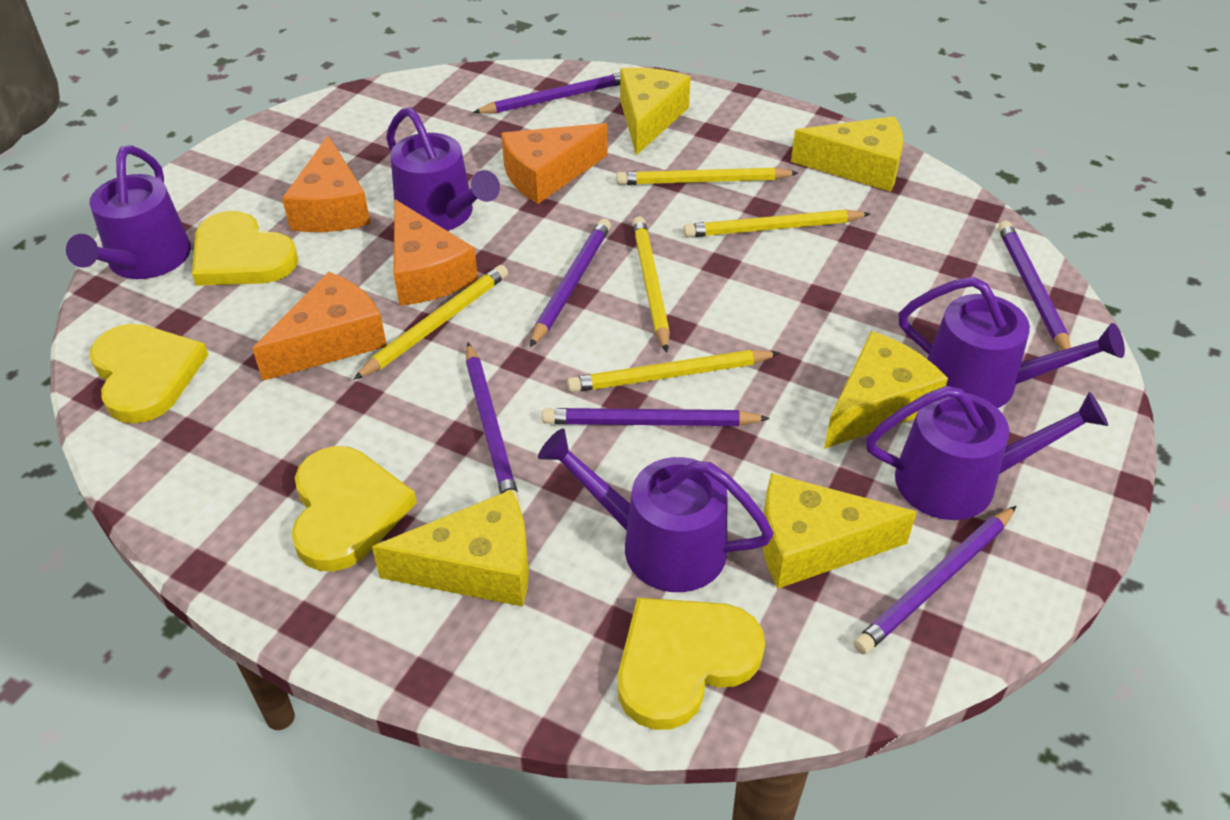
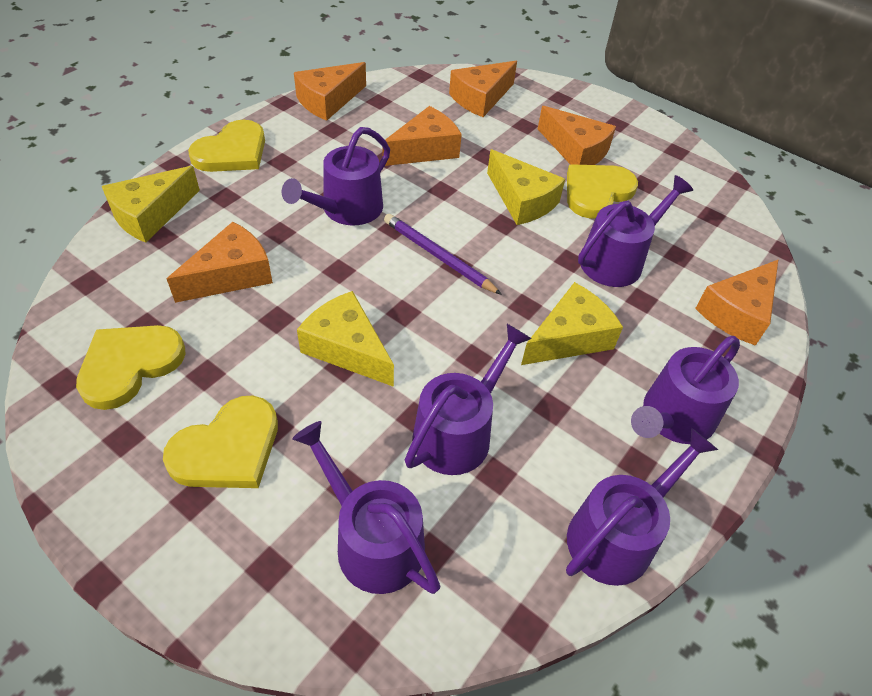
orange cheese: [252,272,387,381] [282,135,371,232] [393,200,478,306] [501,123,607,204] = 4 -> [167,222,273,303] [294,62,366,121] [382,106,462,166] [449,61,517,117] [538,106,616,165] [695,260,778,346] = 6
purple pencil: [466,343,520,504] [473,72,620,114] [530,219,611,347] [542,408,770,426] [853,506,1016,654] [998,221,1071,350] = 6 -> [384,214,502,295] = 1
purple watering can: [66,145,191,279] [386,107,500,231] [538,428,774,592] [866,386,1108,520] [899,277,1125,408] = 5 -> [282,127,390,226] [292,421,440,594] [405,324,532,475] [566,428,718,586] [578,175,693,287] [631,336,740,444] = 6
yellow cheese: [372,490,529,607] [620,68,691,156] [763,473,917,589] [791,116,903,192] [824,331,948,449] = 5 -> [102,166,200,243] [297,291,394,387] [487,149,565,225] [521,282,623,365] = 4
yellow pencil: [353,265,508,380] [567,350,780,392] [616,167,798,185] [632,216,670,353] [683,210,871,238] = 5 -> none = 0

